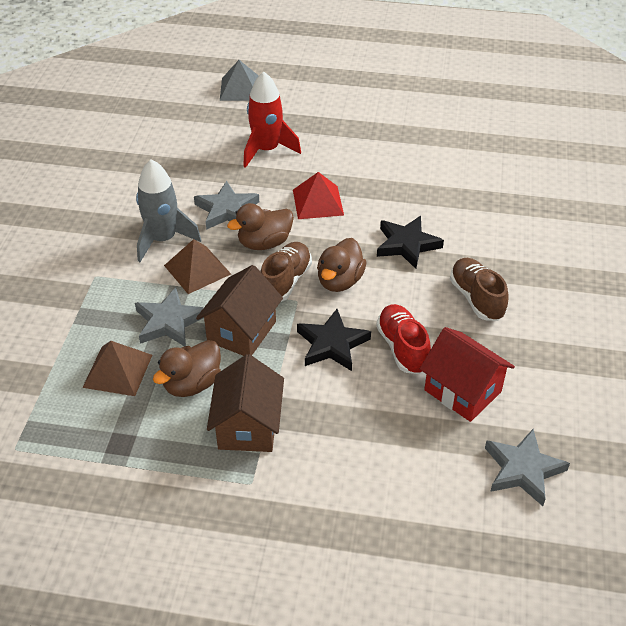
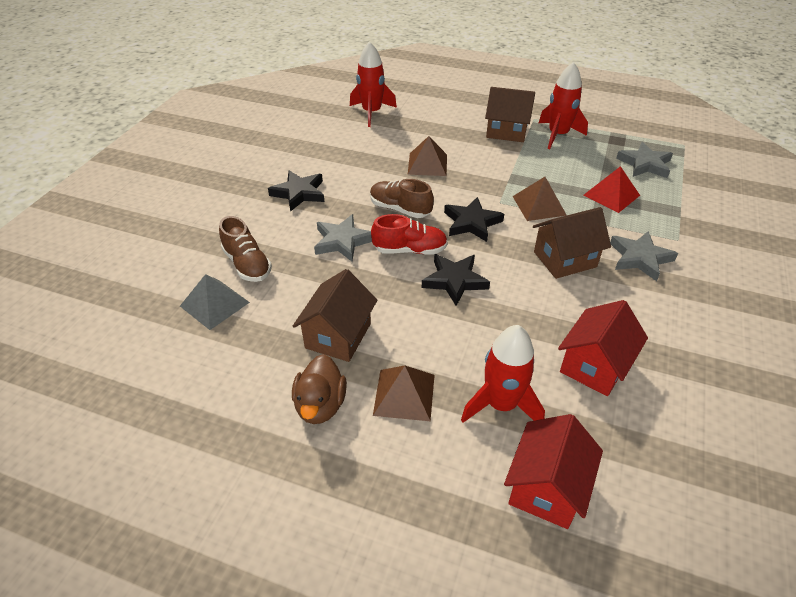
black star: [297,309,371,371] [377,216,444,269] = 2 -> [268,171,324,212] [422,254,490,306] [444,197,504,242] = 3
brown duck: [153,340,221,397] [227,203,294,250] [317,238,367,292] = 3 -> [292,354,347,424] = 1
brown house: [196,265,283,356] [207,354,284,452] = 2 -> [293,269,377,362] [485,87,535,142] [533,207,611,279] = 3
brown pyramid: [82,341,152,396] [164,239,231,294] = 2 -> [373,366,435,421] [408,136,447,176] [512,177,566,221] = 3
grey rocket: [136,159,201,262] = 1 -> none = 0
red house: [420,327,515,422] = 1 -> [504,414,603,529] [558,300,648,396] = 2
red rocket: [243,72,301,168] = 1 -> [350,41,397,127] [461,325,545,423] [539,62,588,149] = 3

